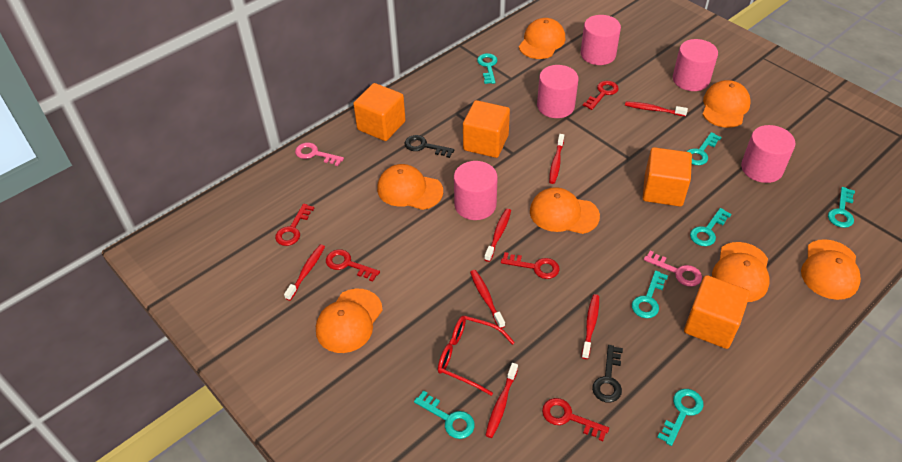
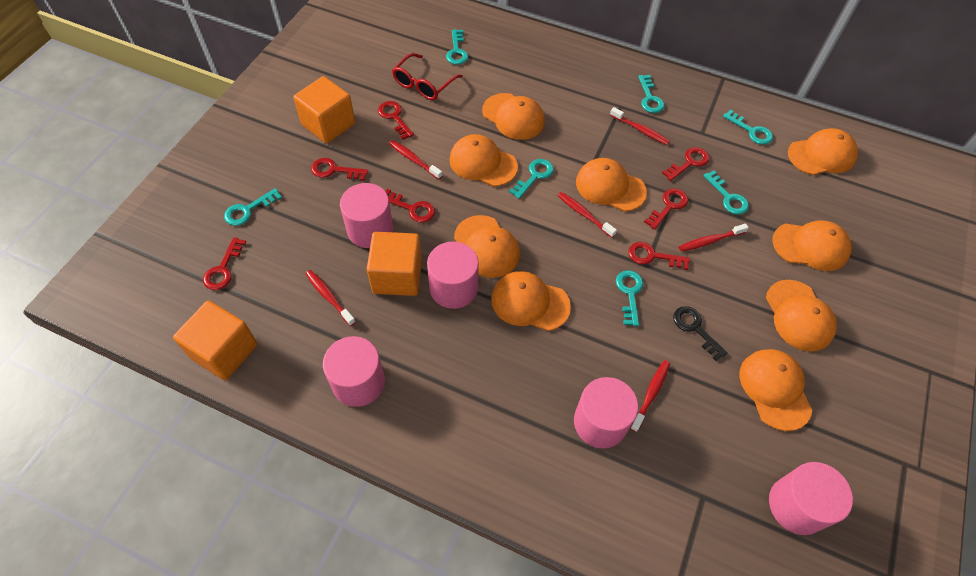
black key: [404,135,454,158] [592,345,623,403] = 2 -> [673,306,728,361] = 1
orange cap: [316,289,383,353] [377,164,443,210] [519,18,566,59] [530,187,600,234] [703,80,751,128] [712,242,770,302] [801,239,861,300] = 7 -> [449,134,518,187] [454,215,520,278] [482,93,545,140] [491,271,571,331] [576,158,647,211] [739,349,812,431] [766,280,837,352] [772,221,851,271] [788,128,858,175] = 9
orange cube: [353,83,406,141] [463,100,510,158] [643,147,692,207] [684,275,750,349] = 4 -> [173,300,257,380] [293,76,355,144] [367,232,422,296] = 3
pink key: [295,142,344,166] [644,251,702,287] = 2 -> none = 0
red key: [275,204,314,246] [326,249,380,282] [501,252,560,279] [542,398,609,441] [583,81,619,110] = 5 -> [203,237,246,290] [311,158,368,181] [378,101,414,140] [385,189,435,223] [628,242,690,270] [644,188,688,229] [662,147,709,181] = 7
red toothbrush: [284,244,325,301] [470,270,505,329] [484,209,511,262] [485,363,518,438] [549,134,564,184] [581,294,599,359] [625,101,688,116] = 7 -> [305,270,356,326] [389,140,442,180] [557,192,617,238] [610,107,670,145] [630,360,670,432] [679,223,749,252] = 6

